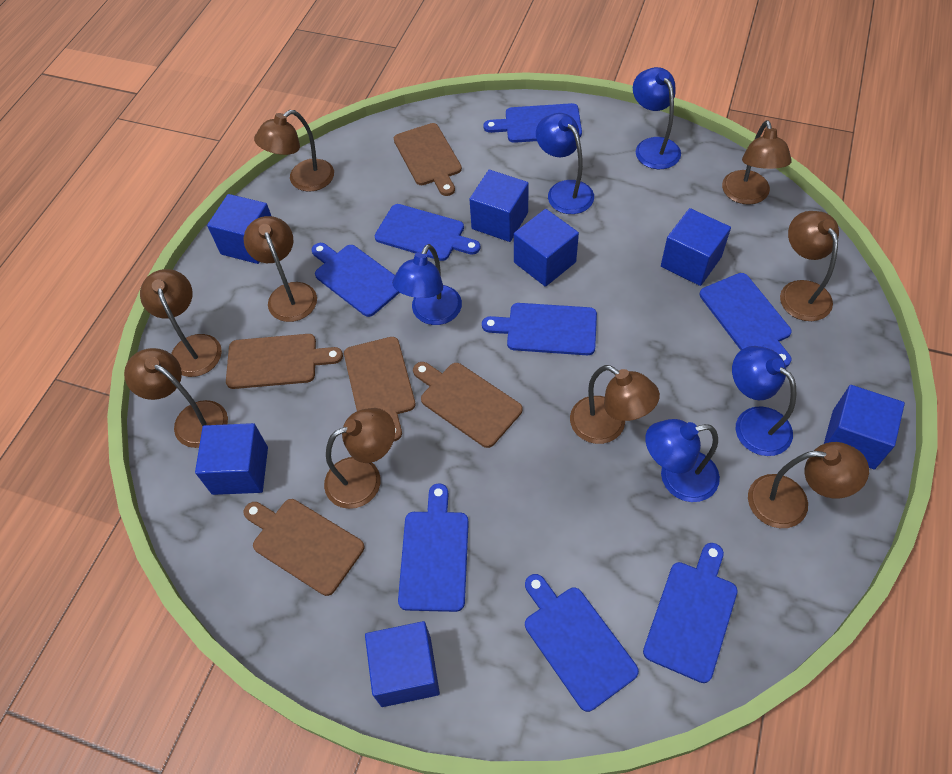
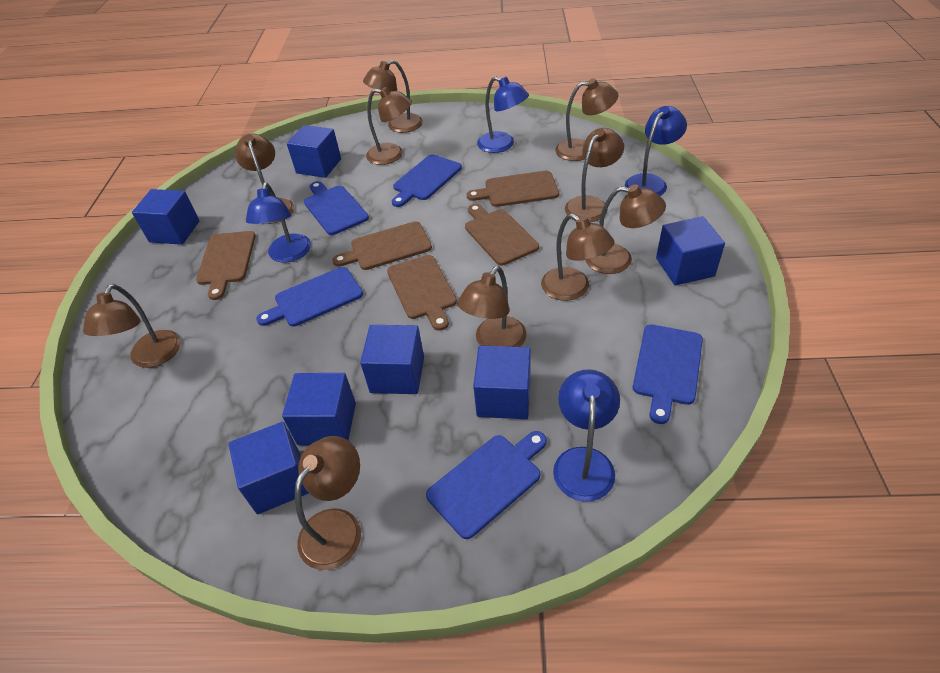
blue cutting board: [311,243,400,317] [375,204,481,261] [398,483,469,612] [482,303,597,355] [483,103,582,143] [525,574,639,712] [643,543,738,683] [700,273,792,367] = 8 -> [256,267,363,327] [304,181,369,235] [392,154,462,207] [426,431,547,539] [633,324,703,424] = 5
blue lamp: [392,244,462,325] [536,113,594,214] [633,67,681,169] [645,419,720,502] [732,346,796,456] = 5 -> [246,182,311,262] [477,76,529,153] [553,369,620,502] [625,106,687,196] = 4
brown lamp: [124,348,228,448] [140,269,222,377] [244,216,317,322] [254,110,334,192] [324,408,395,509] [570,365,660,444] [722,120,792,205] [748,442,869,528] [780,211,839,321] = 9 -> [83,284,181,368] [235,134,294,224] [295,436,361,570] [363,60,423,133] [366,87,412,165] [457,266,527,347] [541,214,615,301] [555,78,618,161] [565,128,624,222] [585,184,666,274] = 10

